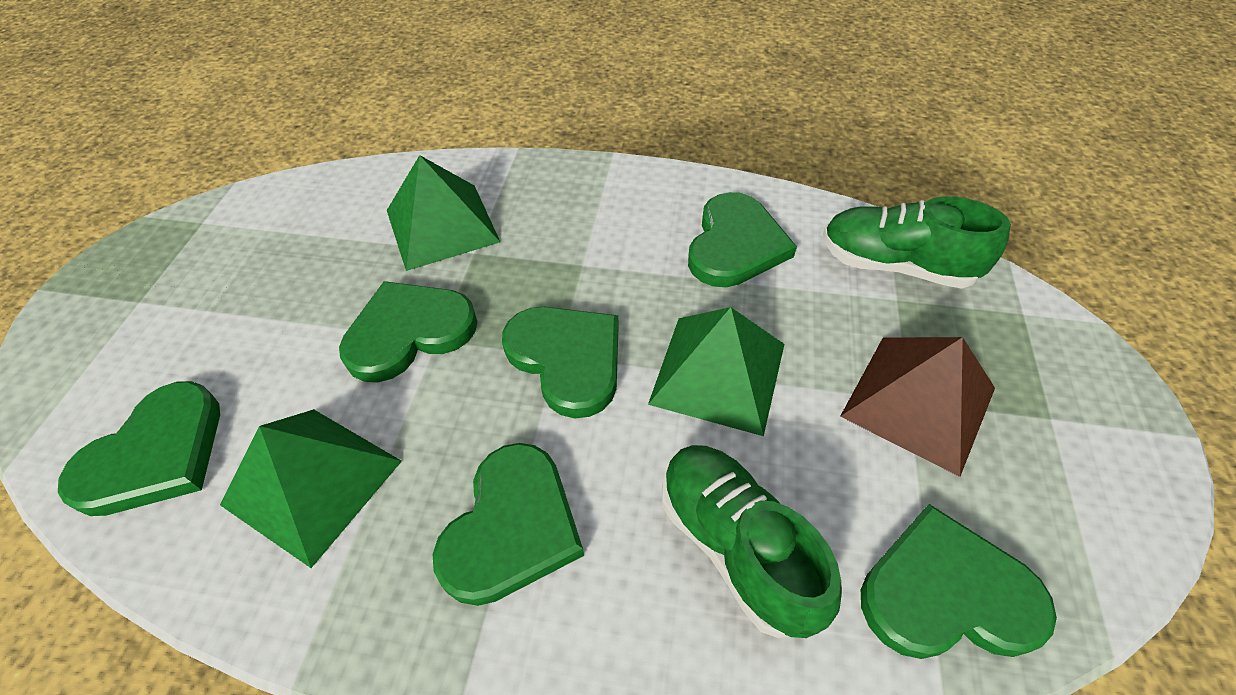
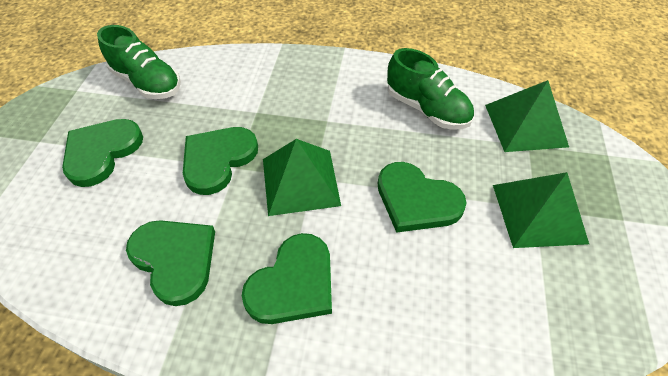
brown pyramid: [840,337,995,477] = 1 -> none = 0
green heart: [58,381,220,516] [339,281,477,383] [432,443,584,606] [502,307,619,418] [688,192,797,287] [861,504,1057,659] = 6 -> [62,119,143,187] [126,220,215,306] [183,127,258,195] [242,233,332,324] [378,162,467,233] = 5

